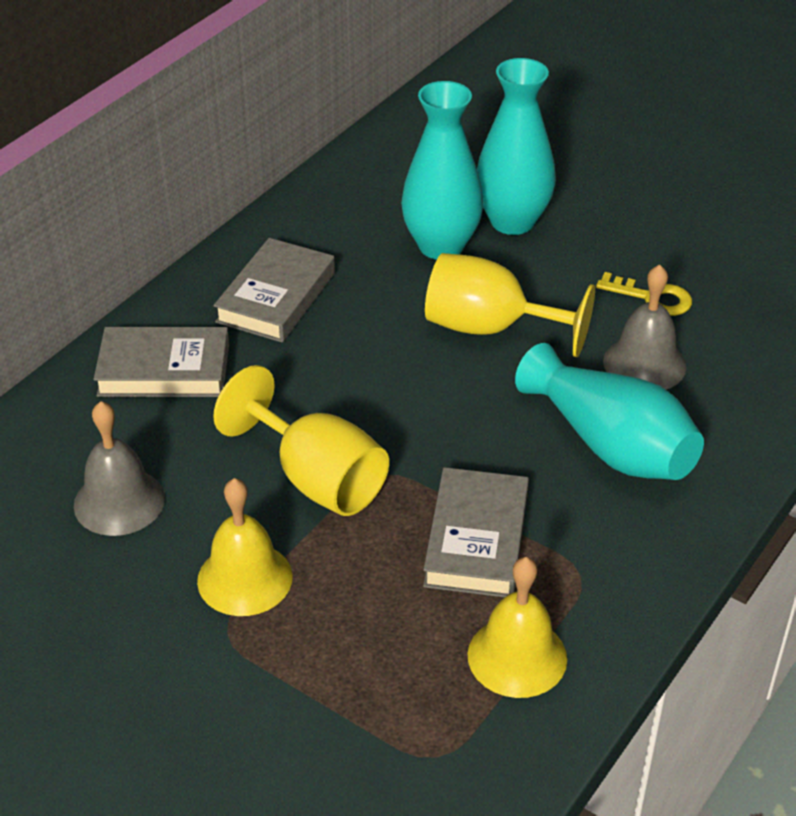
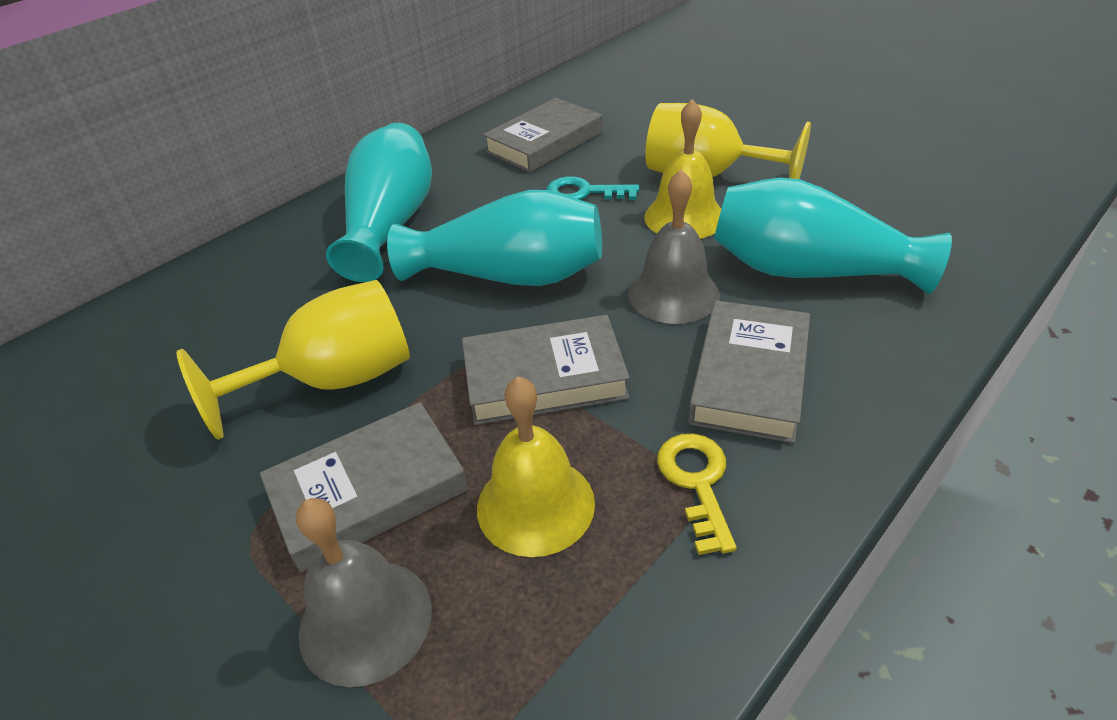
grey book: [94,327,229,397] [213,238,335,342] [423,467,529,597] = 3 -> [260,402,468,573] [462,315,630,425] [483,98,602,173] [688,300,810,443] = 4
turquoise key: none = 0 -> [546,176,639,200] = 1

